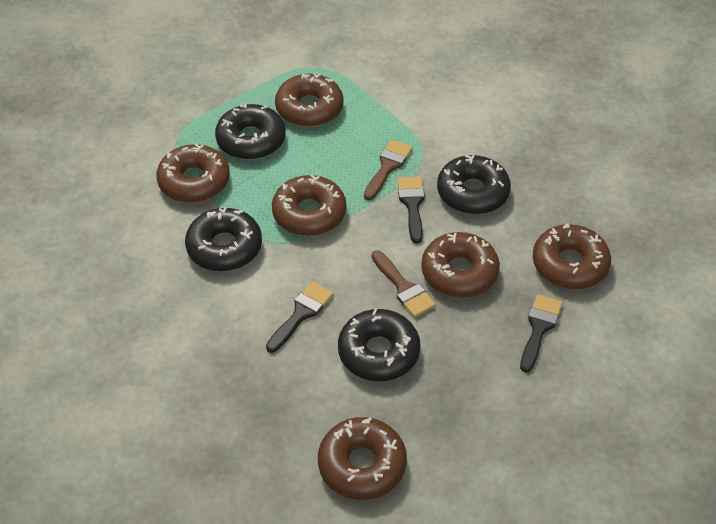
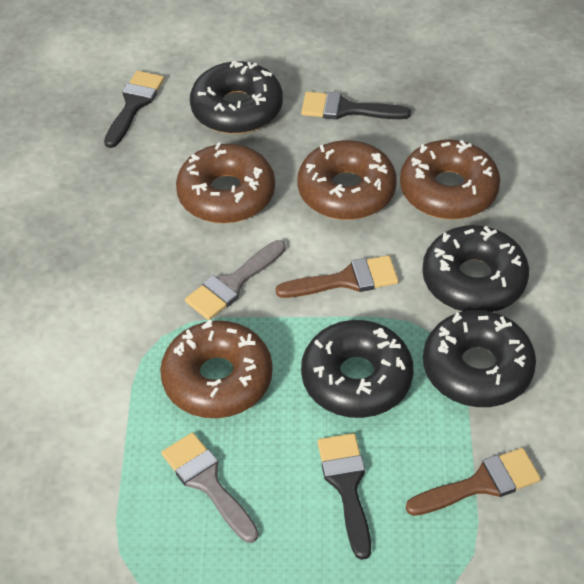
brown donut: [156,144,230,203] [272,175,346,236] [275,73,344,127] [318,417,407,500] [421,232,500,298] [533,223,611,289] = 6 -> [160,320,273,418] [176,142,275,223] [297,140,397,220] [400,140,500,219] = 4
grey brush: none = 0 -> [161,432,259,543] [185,240,286,320] = 2

